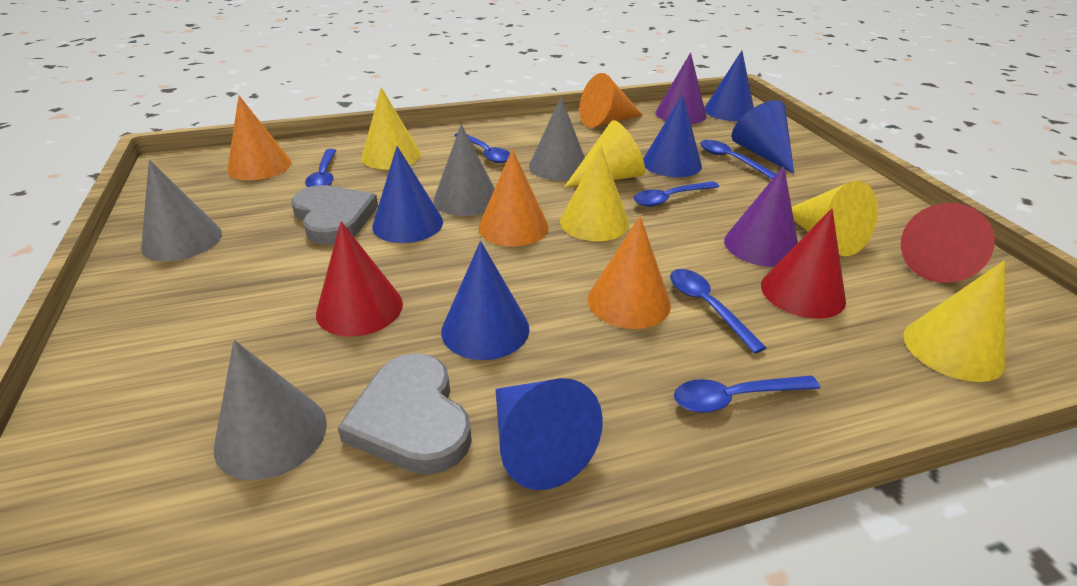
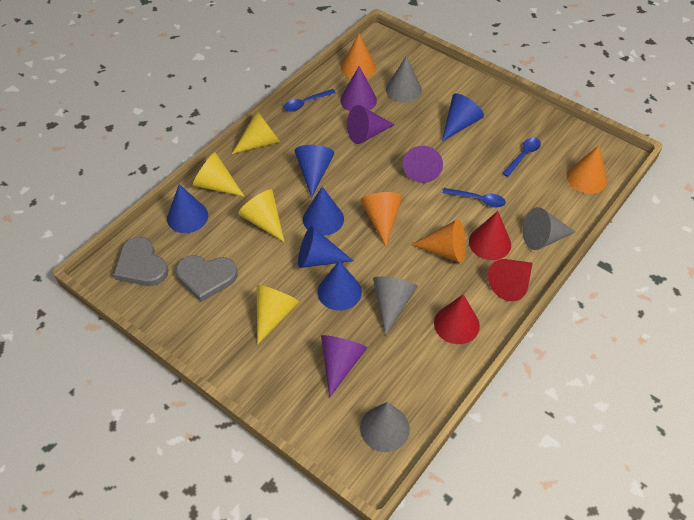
blue spoon: [305,149,337,187] [454,133,510,163] [633,181,719,207] [670,269,767,354] [674,375,820,413] [700,140,776,179] = 6 -> [283,89,336,112] [443,188,506,207] [502,138,541,177] = 3
purple cone: [656,53,706,124] [724,166,798,267] = 2 -> [321,335,367,398] [340,66,377,111] [347,105,395,144] [403,146,443,183] = 4
yellow cone: [362,87,421,169] [560,145,629,241] [564,120,645,187] [792,181,878,256] [903,261,1005,382] = 5 -> [193,152,245,197] [232,111,280,154] [238,189,285,242] [257,285,299,345] = 4

